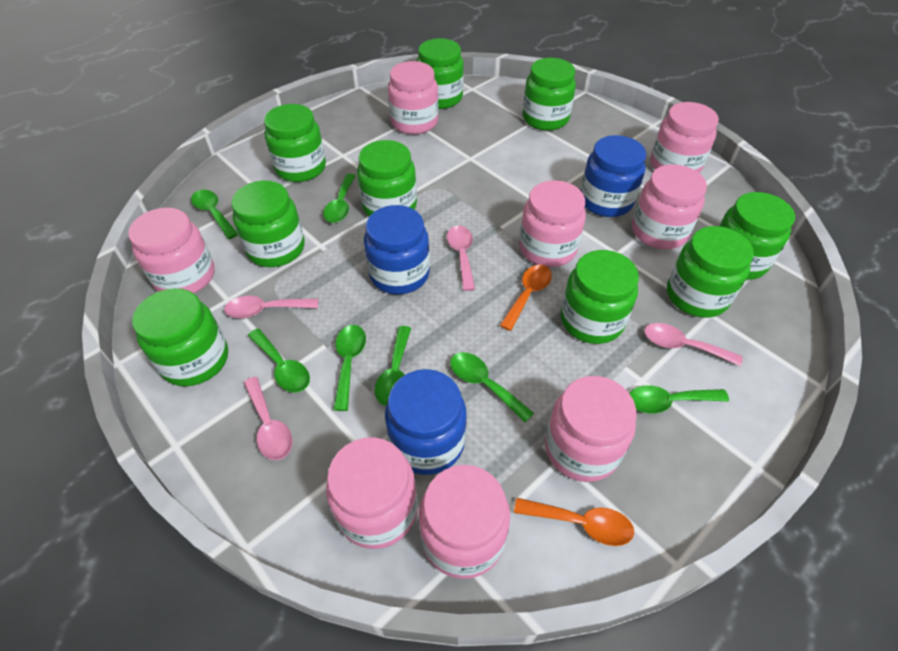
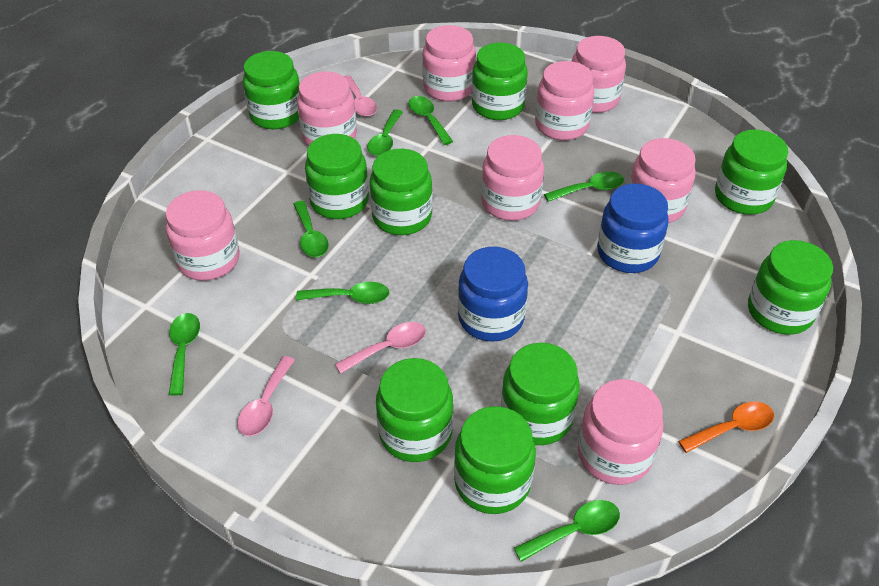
blue jar: [364,205,430,294] [385,369,467,475] [581,135,646,217] = 3 -> [458,247,528,342] [597,183,669,273] = 2
orange spoon: [500,265,552,331] [514,498,634,546] = 2 -> [678,402,774,453] = 1
pink spoon: [224,296,318,318] [244,377,292,460] [447,225,475,291] [644,323,743,366] = 4 -> [237,356,295,436] [335,322,426,373] [344,75,377,117] = 3

